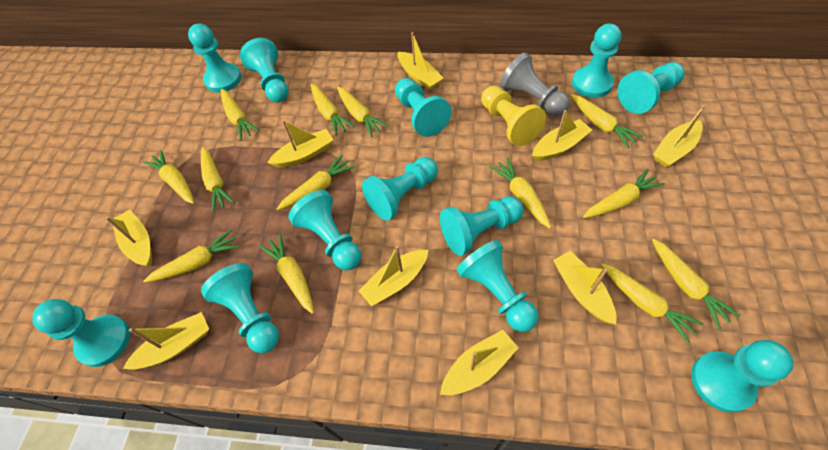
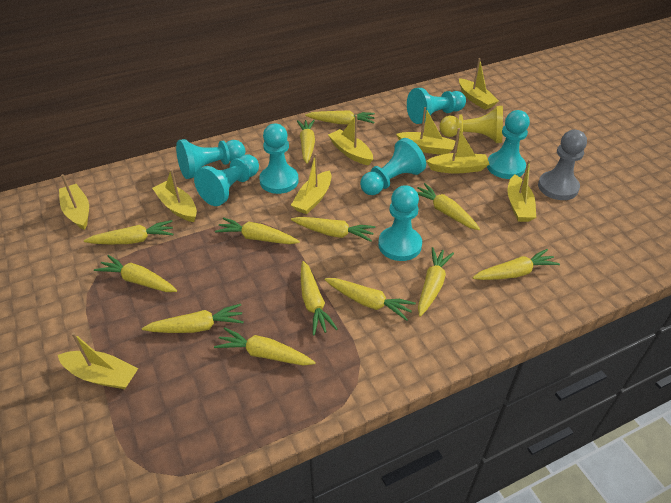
turquoise pawn: [32,299,130,367] [188,23,241,92] [201,263,279,353] [240,38,289,102] [289,190,361,270] [362,157,438,221] [395,78,452,137] [440,196,524,256] [456,240,538,332] [572,23,621,98] [618,62,685,114] [691,340,794,412] = 12 -> [176,139,245,179] [194,154,259,206] [259,124,299,194] [360,138,426,195] [378,185,422,261] [407,88,466,124] [487,110,530,179] = 7

